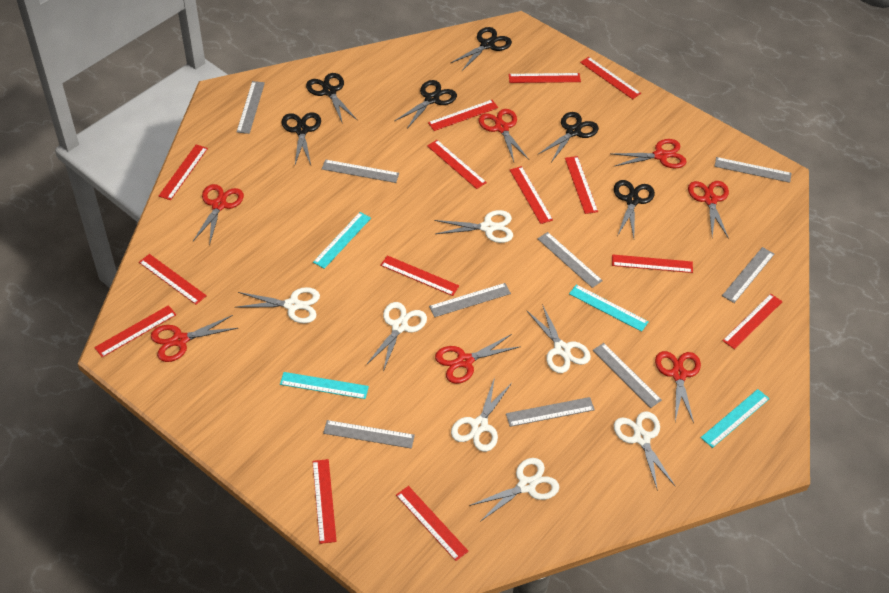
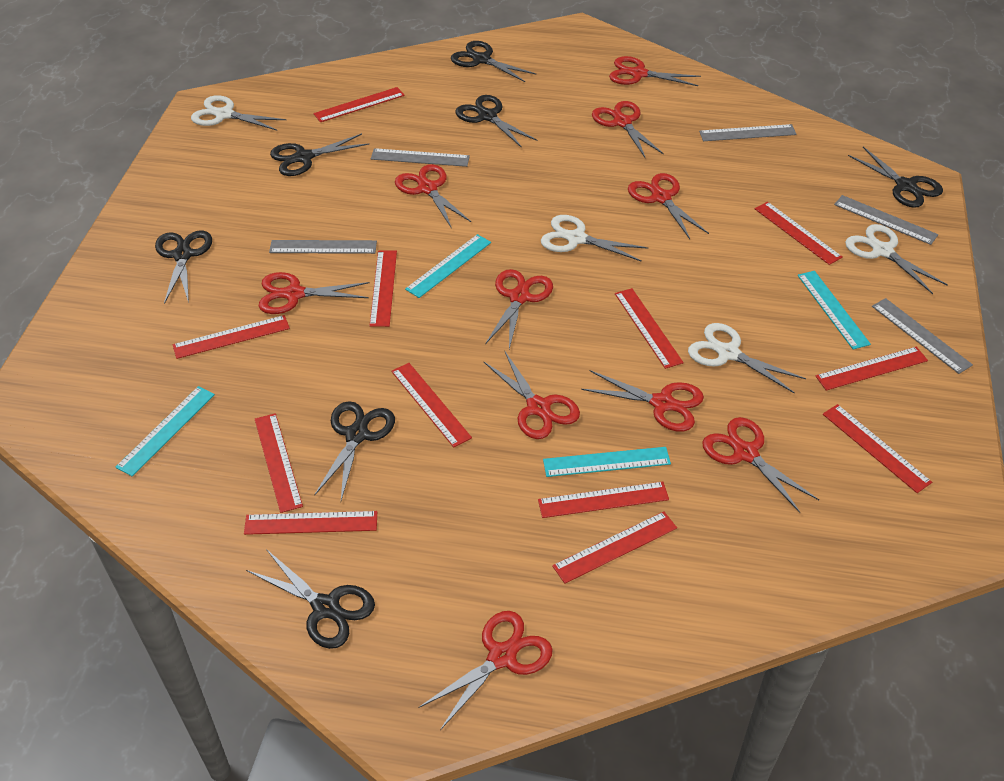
black scissors: [282,112,321,165] [306,73,357,124] [395,80,457,129] [451,27,512,71] [539,112,599,162] [614,180,655,238] = 6 -> [155,230,212,304] [246,549,375,649] [270,133,369,176] [314,401,395,500] [451,41,537,82] [456,95,537,148] [848,147,943,208] = 7
grey ruler: [237,81,265,134] [322,159,399,183] [323,420,415,448] [429,283,511,317] [506,397,595,427] [537,232,603,288] [593,343,662,408] [714,157,792,183] [722,247,774,303] = 9 -> [269,240,377,254] [371,148,470,167] [699,124,797,141] [834,195,938,245] [872,298,973,374] = 5
red ruler: [94,305,176,357] [139,254,207,305] [159,144,208,200] [312,459,337,544] [380,255,459,296] [396,486,469,561] [427,140,487,189] [428,100,498,131] [509,73,581,83] [510,166,553,224] [565,156,598,214] [580,57,641,99] [612,254,693,273] [722,294,783,349] = 14 -> [173,315,290,359] [244,511,377,535] [255,413,303,513] [314,87,405,122] [370,251,397,327] [391,363,472,447] [538,482,669,518] [552,511,677,584] [615,288,684,369] [754,202,843,265] [816,347,928,391] [823,404,932,493] = 12
red scissors: [151,315,238,362] [193,184,244,246] [435,334,521,384] [479,109,529,162] [610,139,687,169] [655,351,701,423] [688,181,729,239] = 7 -> [259,272,369,314] [395,164,471,229] [418,611,553,730] [483,350,580,439] [485,269,553,349] [581,370,704,432] [592,101,664,159] [609,56,701,86] [628,173,709,239] [702,417,819,513] = 10
white scissors: [235,287,320,323] [366,302,427,372] [434,210,513,243] [451,377,512,452] [469,458,559,522] [526,304,591,373] [614,411,676,491] = 7 -> [191,95,286,130] [541,215,648,262] [688,323,806,394] [845,224,948,294] = 4

